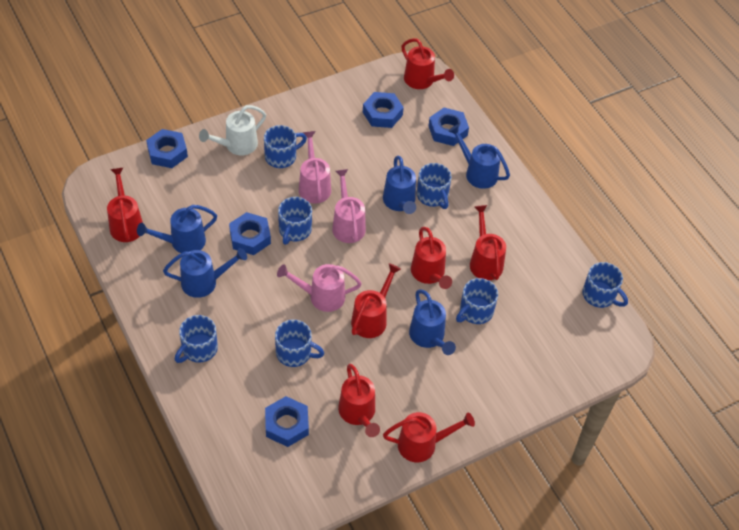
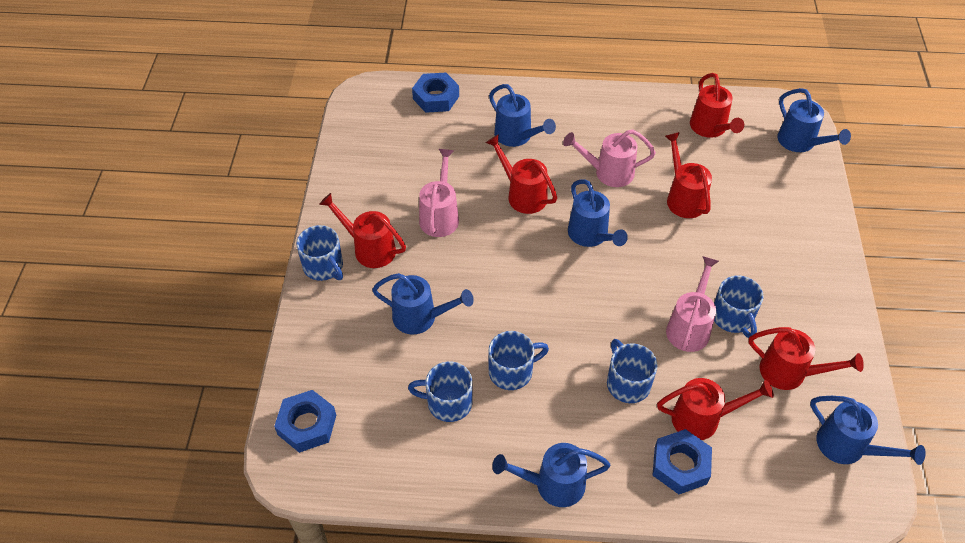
blue mug: [175,315,218,363] [264,125,307,168] [275,320,324,367] [278,197,312,245] [417,163,452,209] [456,278,498,324] [583,262,628,308] = 7 -> [296,225,343,281] [408,361,473,422] [488,331,549,390] [607,339,658,403] [714,275,764,338] = 5
blue nut: [146,129,188,168] [229,212,271,255] [265,396,309,447] [363,92,404,128] [428,108,469,146] = 5 -> [274,390,336,453] [412,73,459,113] [652,429,712,494] = 3
blue watering can: [137,205,217,253] [163,248,247,298] [383,156,416,214] [409,289,456,355] [448,124,510,189] = 5 -> [372,273,474,335] [489,84,556,147] [492,443,610,507] [568,179,628,247] [777,88,851,152] [810,396,926,465] = 6
red watering can: [107,167,143,242] [338,364,380,437] [351,263,401,338] [383,412,475,462] [401,38,454,89] [411,227,452,289] [470,205,506,280] = 7 -> [319,193,406,268] [486,134,557,214] [657,378,774,440] [665,132,712,218] [690,73,744,138] [749,327,864,390] = 6
white watering can: [199,105,266,156] = 1 -> none = 0

